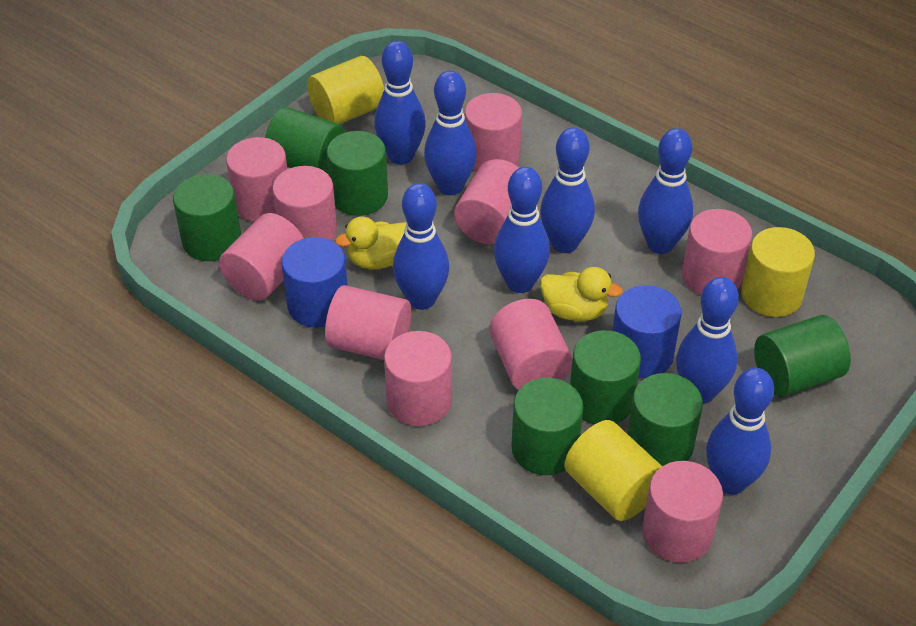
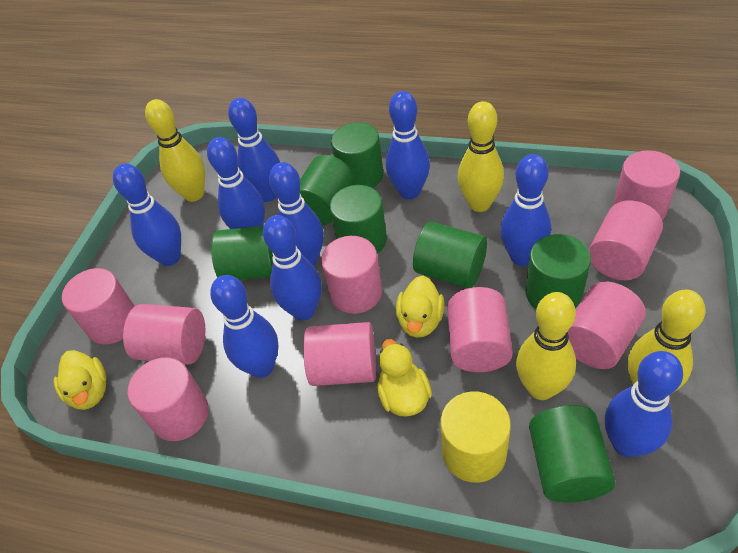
blue bowling pin: [374,41,426,165] [393,183,449,310] [424,71,477,195] [494,167,550,293] [540,128,595,253] [638,128,693,254] [676,277,739,404] [706,368,774,495] = 8 -> [113,163,181,266] [207,137,265,229] [210,275,278,378] [228,98,280,202] [263,215,321,321] [269,162,324,266] [386,91,430,199] [500,154,551,266] [605,351,683,457] = 9
blue cylinder: [281,237,348,328] [612,285,682,378] = 2 -> none = 0
pink cylinder: [219,213,304,301] [226,137,287,222] [272,166,337,241] [325,285,411,360] [384,331,452,426] [454,159,519,245] [465,93,522,172] [489,299,573,390] [642,461,723,563] [682,209,752,295] = 10 -> [62,268,135,344] [123,304,205,365] [128,357,209,441] [303,322,376,386] [321,236,382,314] [447,287,513,372] [568,281,646,369] [589,200,663,280] [613,150,680,220] = 9
yellow bowling pin: none = 0 -> [145,99,205,202] [458,101,504,212] [516,292,576,400] [628,290,706,393] = 4
yellow cylinder: [307,56,384,124] [564,420,662,521] [741,227,815,317] = 3 -> [441,391,511,483] = 1
yellow duck: [335,217,406,270] [540,267,623,321] = 2 -> [54,350,107,410] [377,339,432,417] [396,275,444,338] = 3

